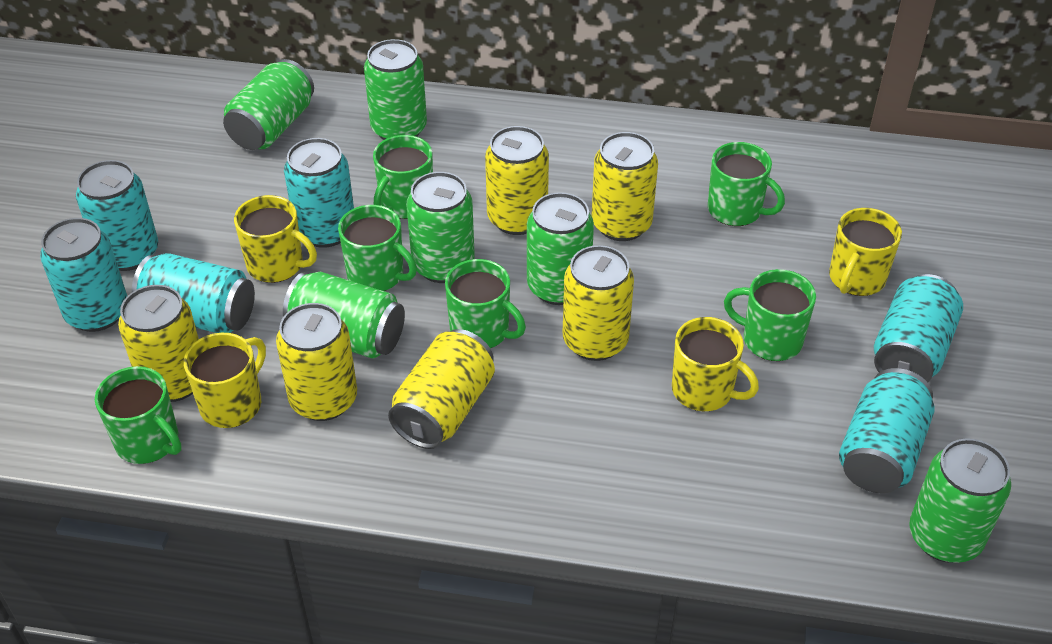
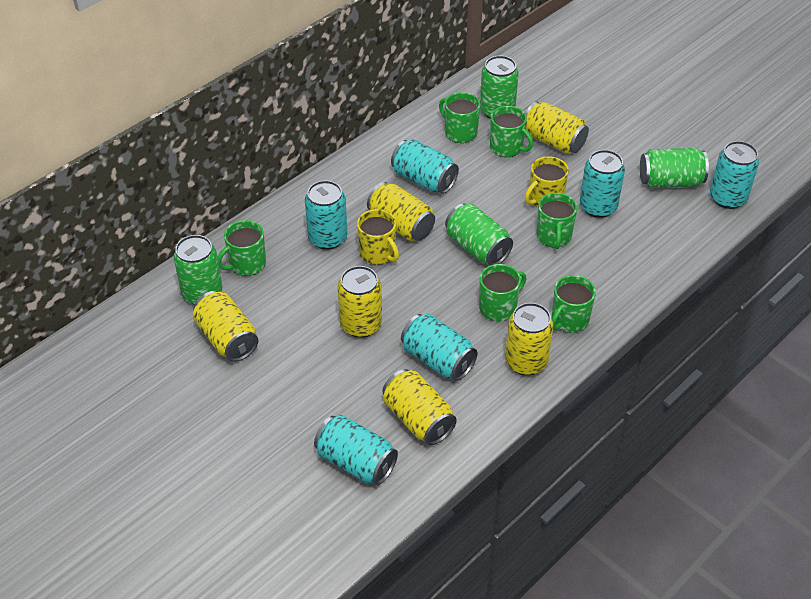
green can: [223,59,314,150] [283,272,405,359] [364,39,427,140] [406,172,475,283] [527,192,594,305] [909,438,1011,563] = 6 -> [174,235,222,304] [445,203,513,265] [480,55,518,119] [640,148,709,188] = 4
yellow mug: [184,333,266,428] [234,195,317,283] [672,317,759,411] [829,208,902,296] = 4 -> [357,209,399,265] [525,156,569,208] = 2

